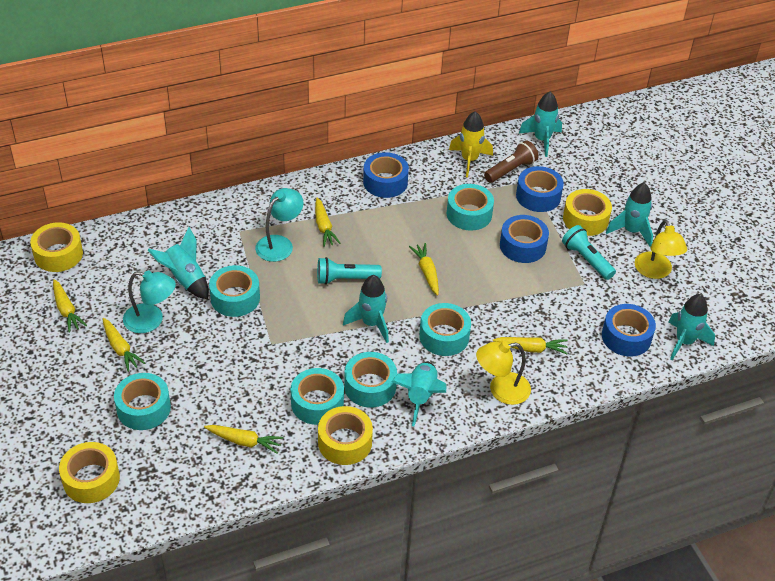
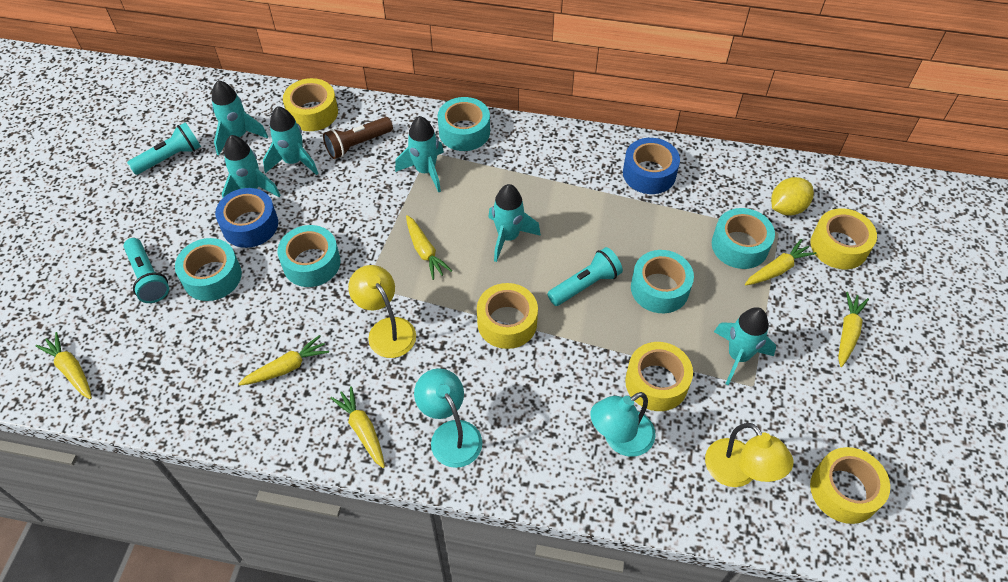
blue tape: [363,152,409,198] [500,215,549,263] [516,166,564,212] [602,304,656,356] = 4 -> [215,188,278,248] [623,138,680,194] = 2
turquoise flashlight: [317,257,382,285] [562,225,616,280] = 2 -> [124,238,169,303] [127,123,201,175] [547,247,623,306] = 3
turquoise tape: [114,373,171,430] [209,265,260,317] [291,368,344,425] [344,352,397,408] [419,303,471,356] [447,184,494,231] = 6 -> [175,238,242,301] [278,225,341,287] [438,97,490,151] [631,250,694,313] [712,208,775,269] = 5
yellow lemon: none = 0 -> [771,177,814,216] = 1
yellow rocket: [449,111,493,177] = 1 -> none = 0
yellow tape: [30,222,83,272] [59,442,120,503] [318,406,373,465] [563,189,612,236] = 4 -> [283,78,338,131] [477,283,538,349] [625,342,693,411] [810,447,890,524] [811,208,877,269] = 5

